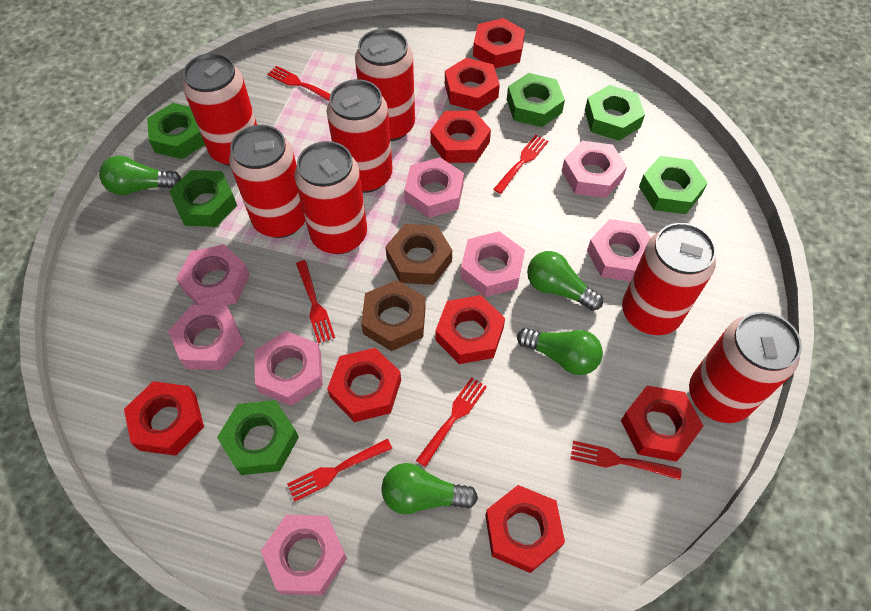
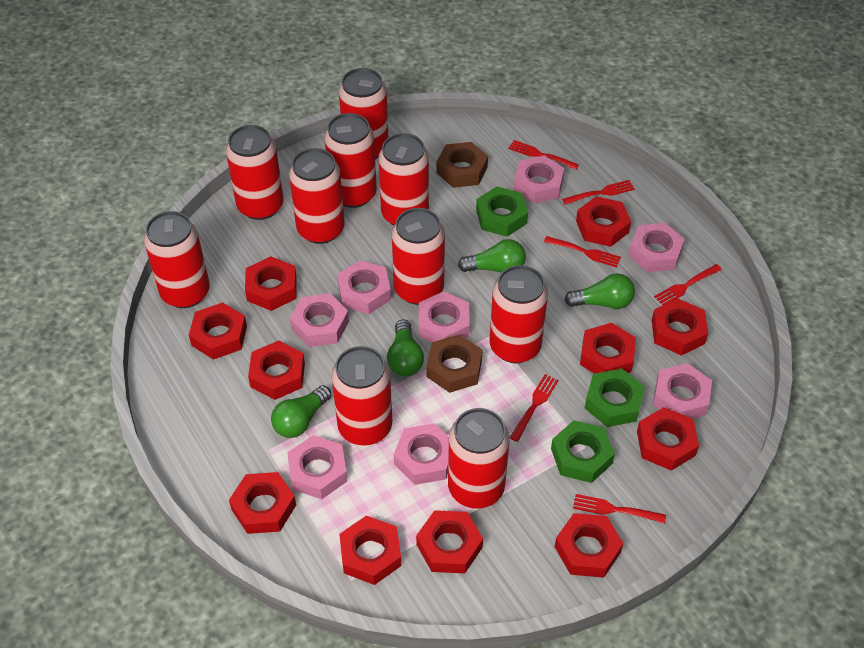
green nut: [147,103,205,159] [169,170,237,227] [217,400,299,475] [507,73,565,127] [585,85,645,141] [639,156,708,214] = 6 -> [476,187,528,237] [551,420,615,483] [585,368,645,427] = 3
red can: [183,53,257,166] [229,125,306,238] [295,141,367,254] [327,79,393,193] [355,28,415,141] [622,223,716,335] [689,312,802,423] = 7 -> [144,211,210,308] [226,125,284,220] [289,148,345,244] [324,113,377,208] [332,346,392,446] [339,68,388,159] [378,133,429,226] [392,208,445,305] [448,408,510,508] [489,265,548,363] = 10
red nut: [124,381,204,456] [327,348,401,422] [430,111,491,163] [436,295,505,364] [445,58,500,111] [473,18,525,69] [485,485,565,573] [621,386,703,461] = 8 -> [189,302,247,360] [229,472,296,534] [245,256,297,311] [248,341,305,400] [339,515,401,585] [416,510,483,573] [555,513,624,578] [576,196,631,247] [580,323,636,374] [637,407,699,471] [652,299,708,355] = 11

